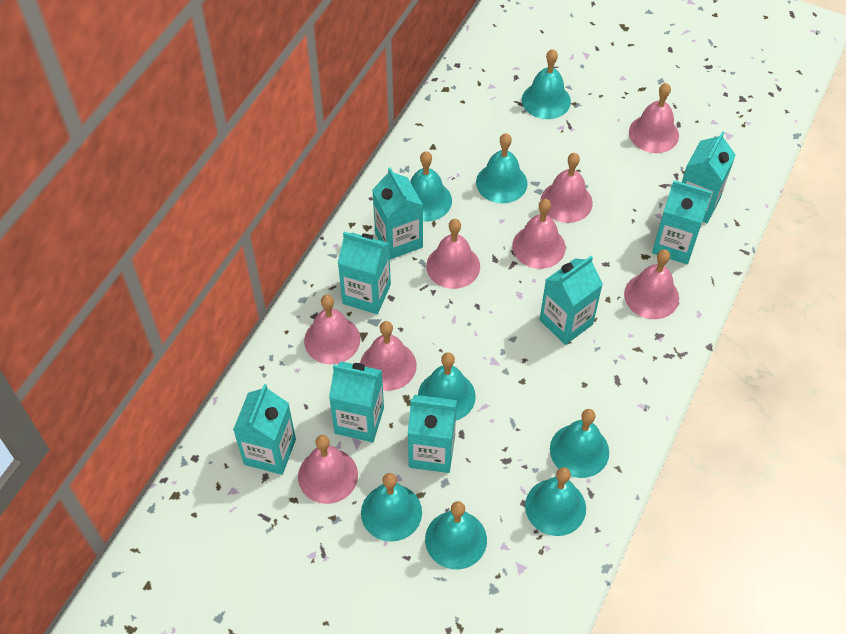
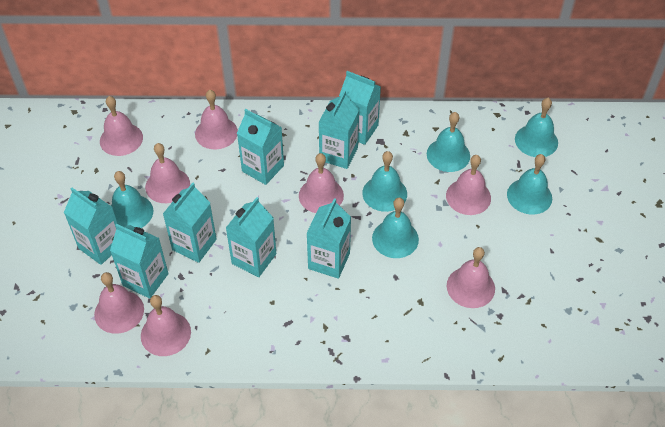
turquoise bell: [361,473,422,542] [410,151,452,222] [418,352,476,420] [425,501,487,569] [476,133,528,203] [522,49,571,119] [525,467,586,536] [550,409,609,478] = 8 -> [111,171,153,228] [362,151,407,212] [372,198,419,258] [427,112,470,172] [507,154,552,215] [515,98,558,157] = 6

